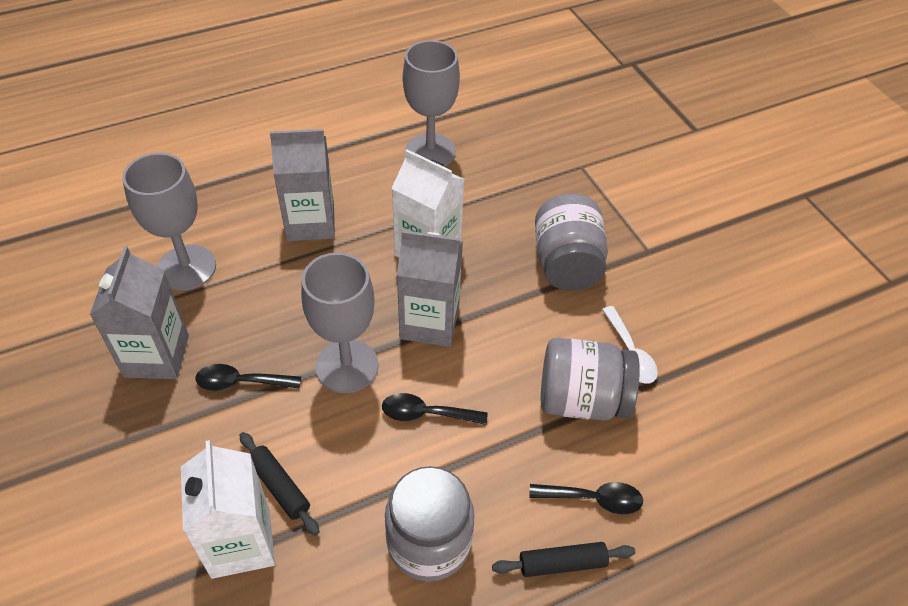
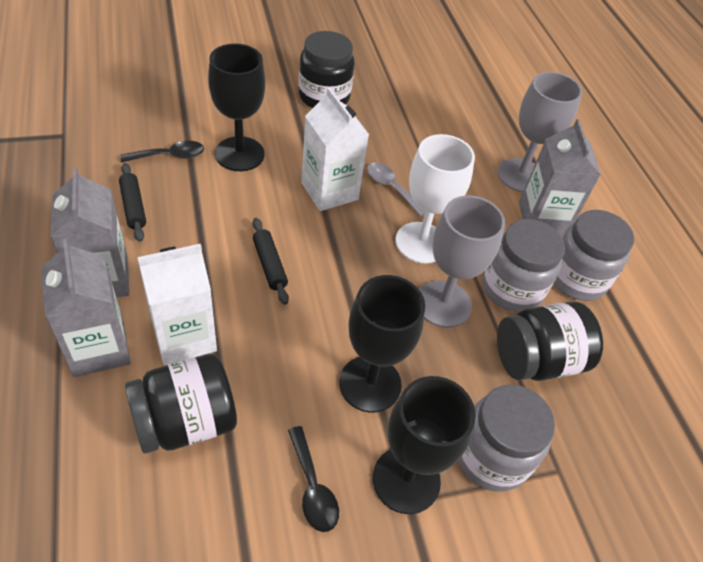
black goblet: none = 0 -> [208,43,265,171] [339,275,425,412] [373,376,476,514] = 3
black jar: none = 0 -> [125,354,237,454] [299,31,355,108] [497,301,603,381] = 3
black spoon: [196,364,301,391] [382,393,488,425] [529,482,643,514] = 3 -> [120,141,204,162] [288,426,339,532] = 2
grey goblet: [122,153,216,290] [301,252,378,393] [403,40,460,167] = 3 -> [419,195,505,328] [498,72,582,192] = 2
grey spoon: none = 0 -> [367,163,426,217] = 1
white goblet: none = 0 -> [395,134,475,263] = 1
white spoon: [602,306,658,384] = 1 -> none = 0

